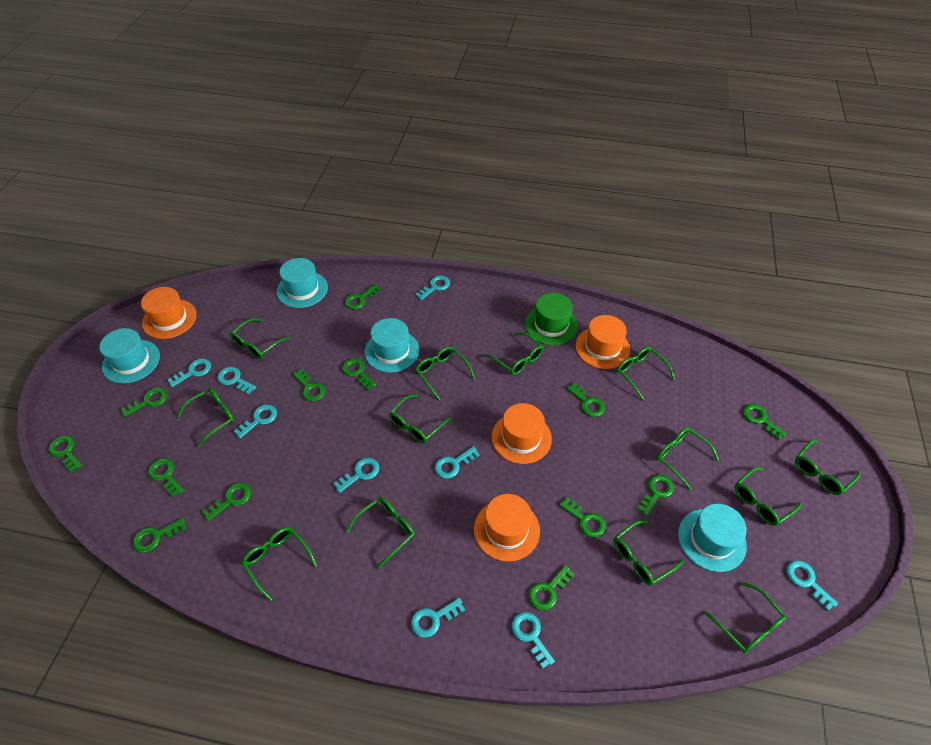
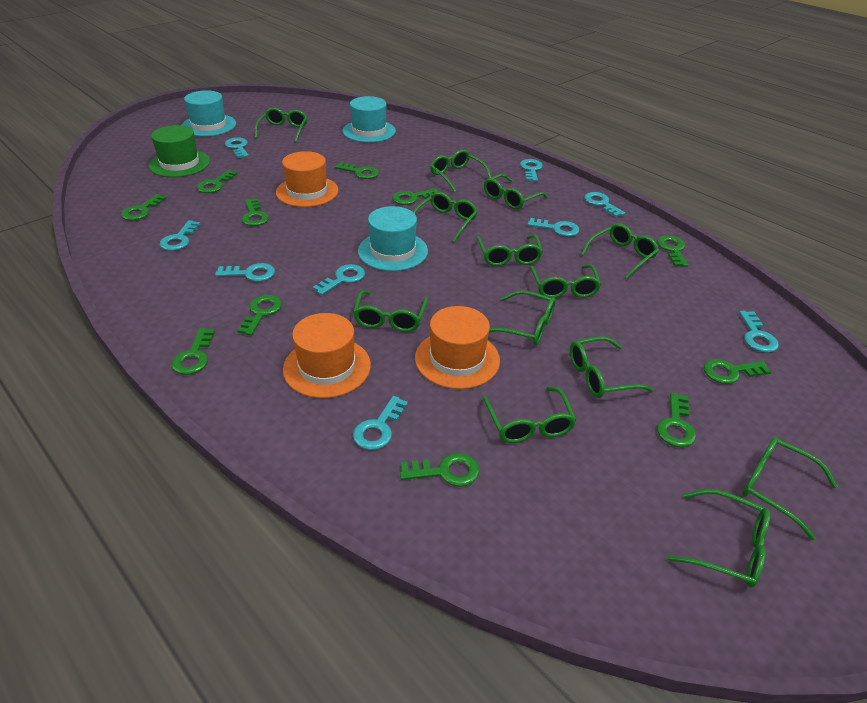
green key: [49,436,82,473] [121,388,167,417] [133,518,187,553] [148,459,184,497] [202,483,251,521] [293,369,326,402] [342,358,377,390] [345,284,381,310] [529,565,575,611] [559,497,606,538] [567,383,605,417] [637,475,674,516] [743,404,786,440] = 13 -> [121,194,166,221] [172,328,215,375] [197,170,237,193] [237,295,282,336] [242,199,269,226] [335,162,379,179] [392,188,438,205] [400,453,479,487] [657,235,688,267] [657,392,696,447] [704,359,771,384] = 11
orange hat: [141,287,197,339] [474,494,540,562] [492,403,552,464] [575,315,630,369] = 4 -> [276,151,339,207] [283,313,371,398] [415,306,500,389] = 3
turquoise hat: [99,328,160,383] [277,258,328,308] [364,318,419,373] [678,504,747,572] = 4 -> [181,90,236,137] [343,96,396,143] [358,206,428,271] = 3

